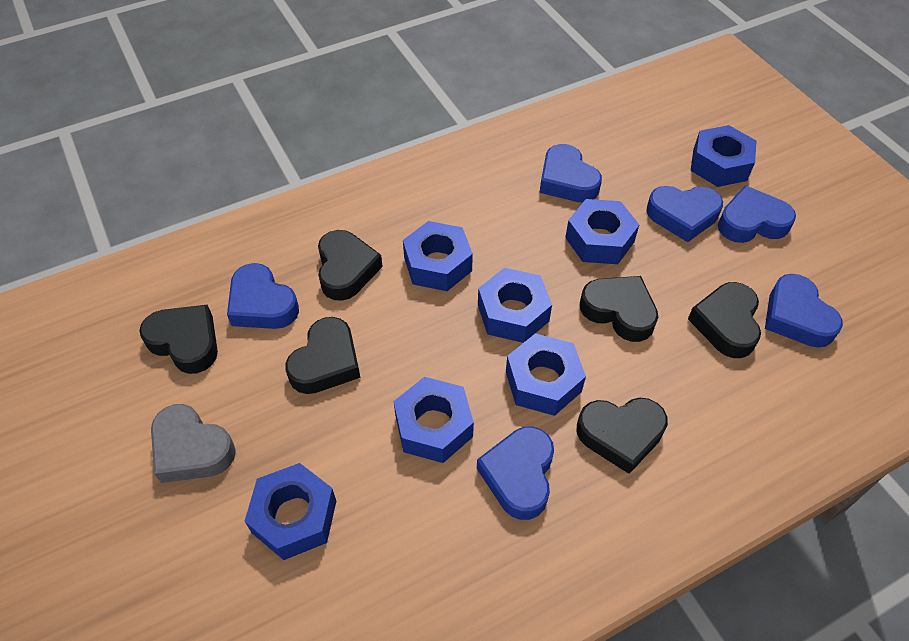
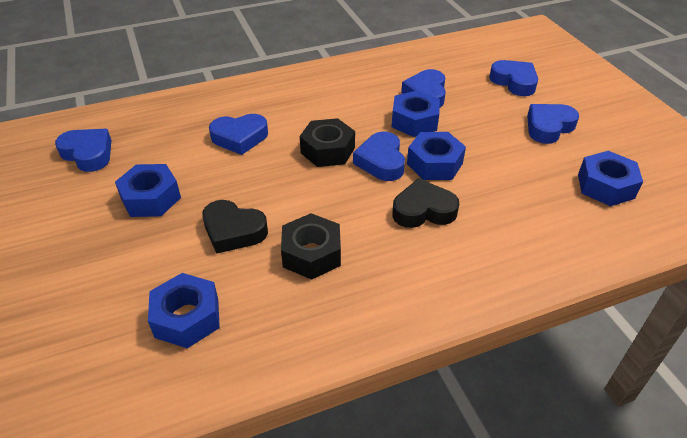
black heart: [139,305,218,374] [285,317,360,394] [318,230,383,301] [577,398,668,474] [580,276,658,342] [688,282,761,358] = 6 -> [202,200,268,254] [392,178,459,228] = 2
black nut: none = 0 -> [281,213,341,280] [300,118,355,167] = 2
blue nut: [245,463,336,560] [394,377,474,463] [403,221,473,291] [478,268,552,343] [506,333,586,416] [565,199,639,264] [691,125,757,187] = 7 -> [115,164,181,217] [148,273,220,348] [392,90,440,137] [407,132,466,180] [578,151,643,206] = 5
grey heart: [151,404,236,483] = 1 -> none = 0

